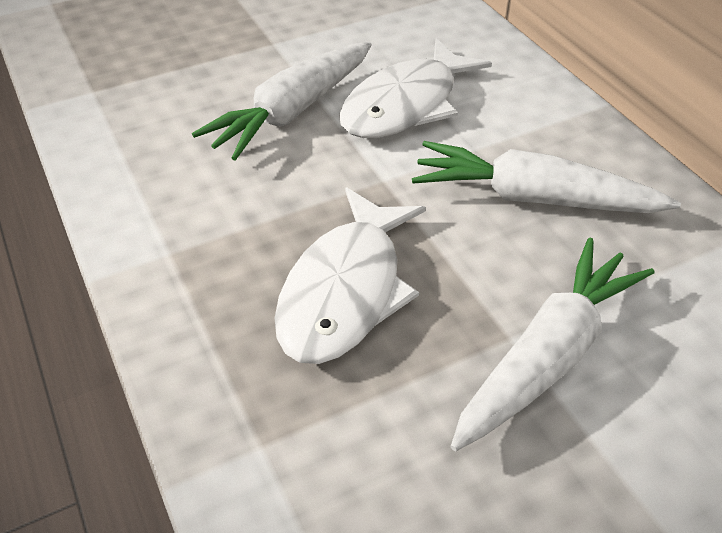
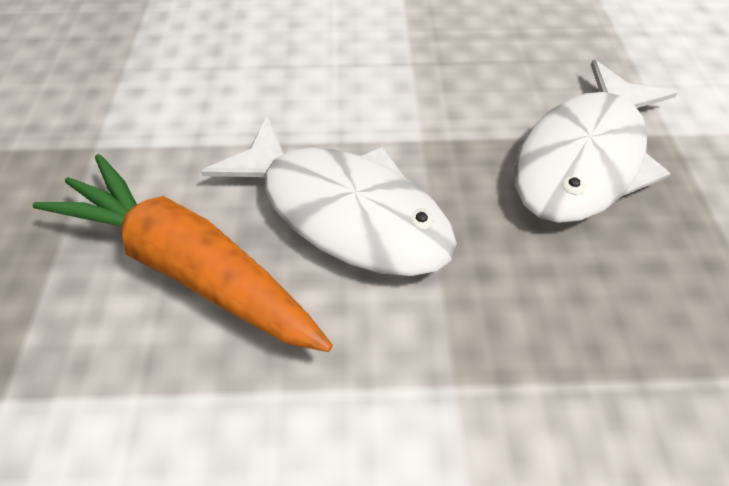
orange carrot: none = 0 -> [33,154,333,352] = 1
white carrot: [192,42,372,161] [412,141,681,213] [451,237,654,451] = 3 -> none = 0

